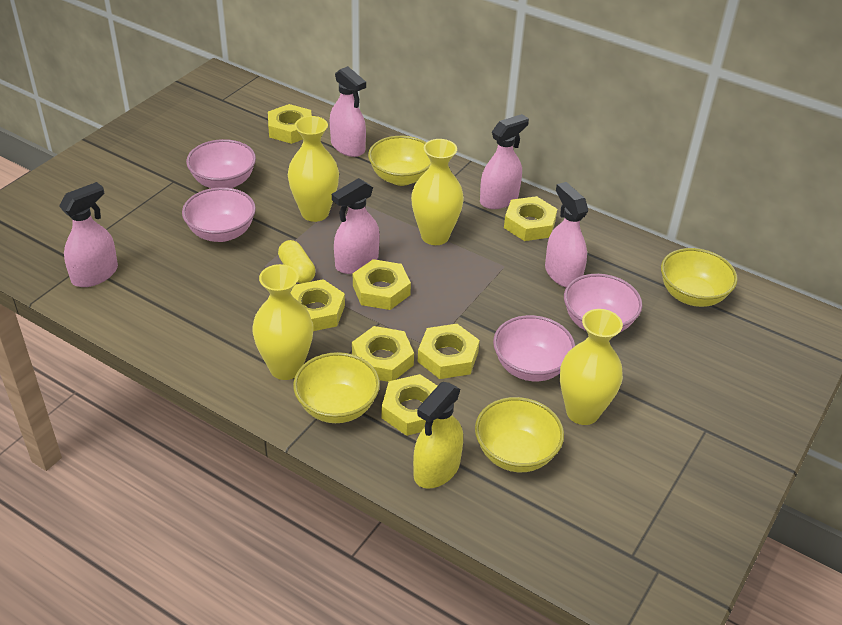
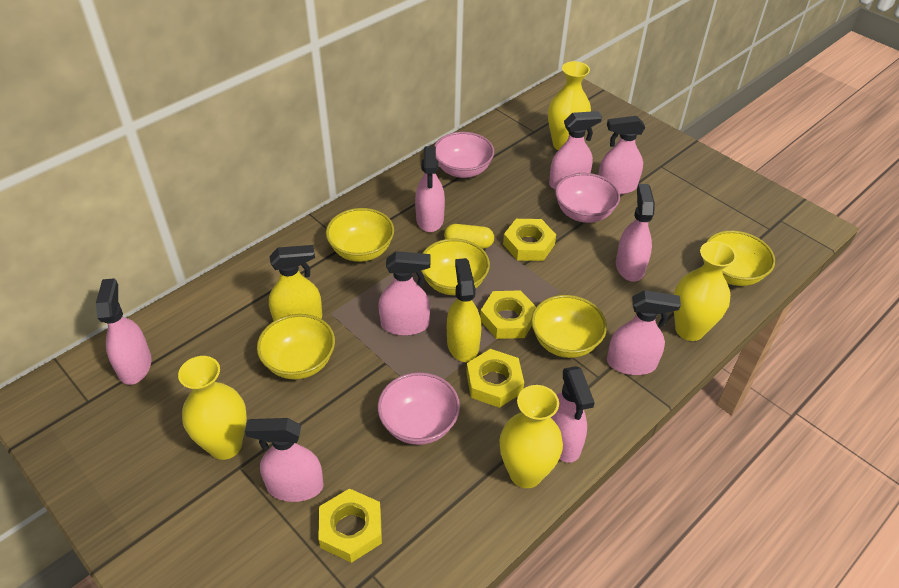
pink bowl: [182,187,256,242] [186,139,256,188] [493,315,575,381] [564,274,642,333] = 4 -> [378,372,460,445] [434,132,494,178] [555,173,620,223] = 3
pink spray bottle: [59,182,118,287] [330,66,366,157] [332,178,380,274] [480,114,529,209] [545,182,588,287] = 5 -> [96,278,152,385] [245,418,324,502] [378,251,430,336] [415,146,445,232] [549,111,602,190] [550,366,595,463] [598,116,645,194] [607,290,681,375] [616,184,655,282] = 9
yellow bowl: [293,352,380,423] [368,136,431,186] [475,397,564,472] [661,248,738,307] = 4 -> [257,314,335,380] [326,208,394,262] [421,238,490,295] [531,295,607,358] [706,230,775,286] = 5
yellow nut: [268,104,312,144] [291,279,345,331] [352,326,414,382] [353,259,411,310] [381,374,437,436] [418,324,480,379] [504,196,557,241] = 7 -> [318,488,382,563] [466,349,524,408] [480,290,536,339] [503,219,556,261] = 4
yellow spray bottle: [413,382,463,489] = 1 -> [269,245,322,321] [447,258,481,362] = 2

